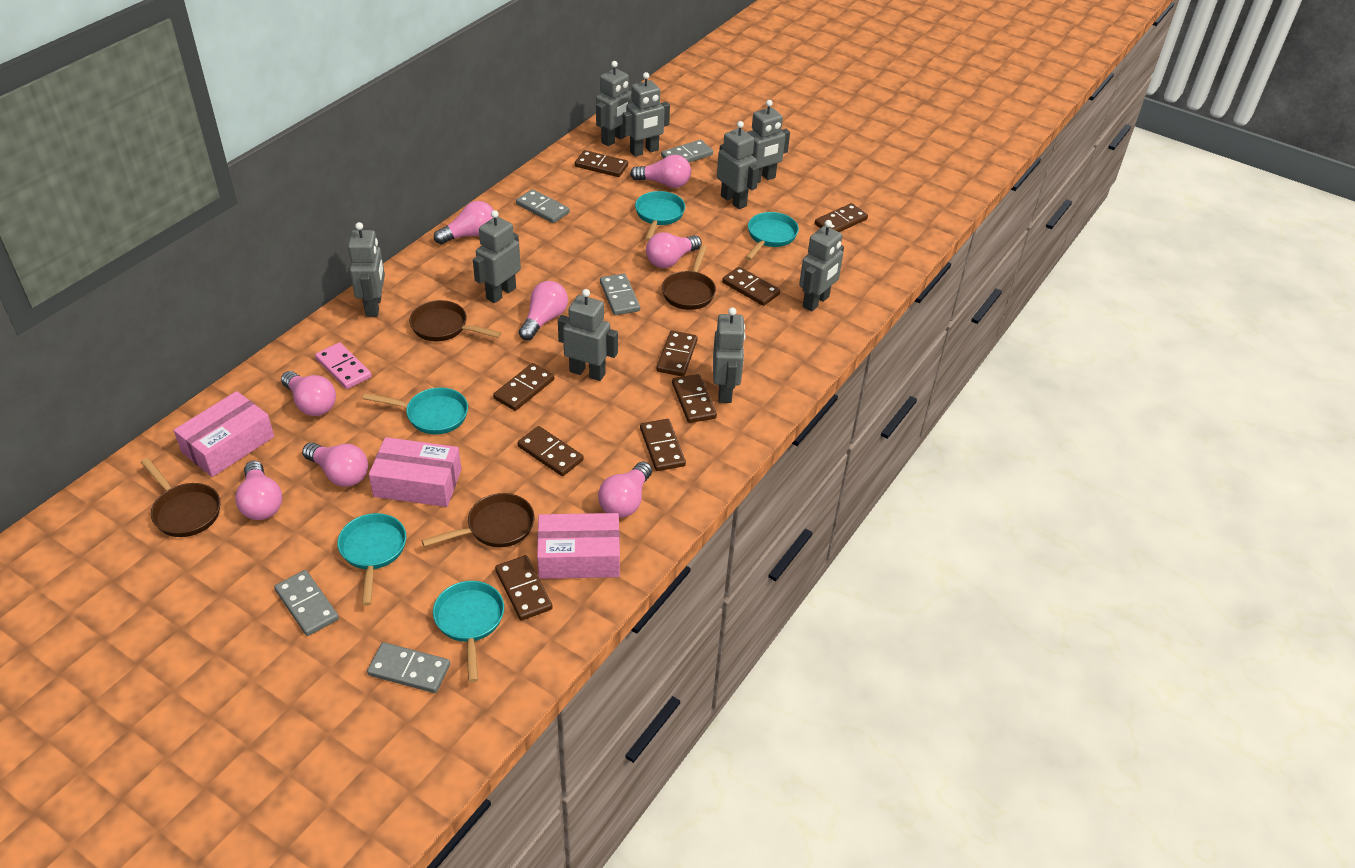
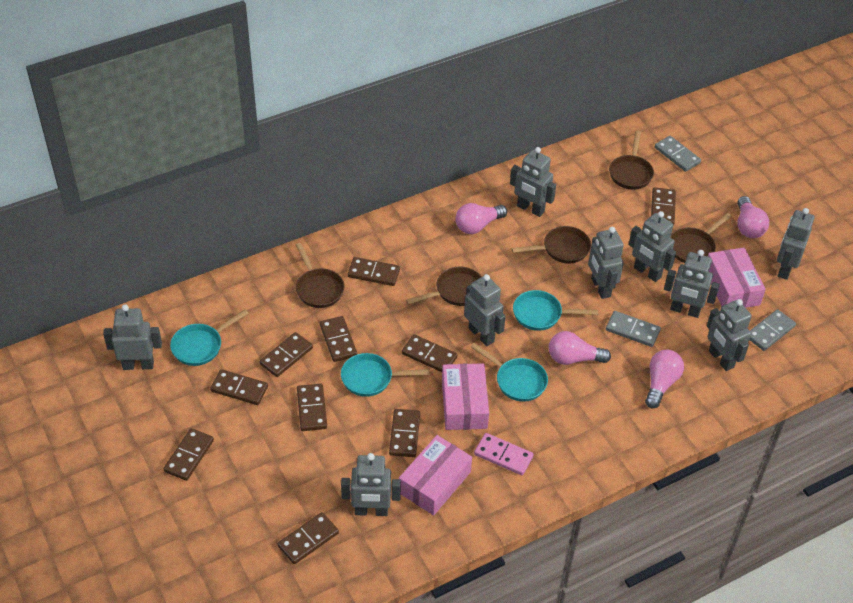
brown domino: [493,363,554,411] [495,555,553,621] [517,426,584,476] [575,150,628,177] [640,419,686,471] [656,331,698,377] [672,374,717,423] [722,267,780,306] [815,203,868,232] = 9 -> [163,428,214,481] [210,369,268,405] [260,332,313,377] [278,512,339,564] [297,384,327,431] [320,316,357,362] [348,257,400,286] [389,409,420,457] [402,334,457,372] [651,187,676,225] = 10
brown pan: [141,458,221,537] [409,300,501,341] [421,493,535,547] [662,245,716,310] = 4 -> [296,243,344,308] [406,267,482,306] [511,226,591,264] [609,131,654,190] [670,213,732,263] = 5
grey domino: [274,570,339,636] [367,642,450,693] [516,189,570,223] [600,273,640,315] [661,140,713,162] = 5 -> [606,311,661,347] [655,136,701,172] [749,309,796,351] = 3
pink light bulb: [235,461,282,520] [281,371,336,416] [302,442,368,487] [434,201,493,244] [519,281,568,340] [598,461,652,518] [630,155,691,188] [646,232,702,268] = 8 -> [455,203,507,234] [549,331,611,365] [645,349,684,408] [737,196,769,238] = 4
turquoise pan: [337,513,406,606] [363,387,468,434] [433,581,504,682] [635,191,685,241] [745,212,799,260] = 5 -> [170,309,249,366] [341,353,430,397] [471,343,548,402] [513,290,598,331] = 4

